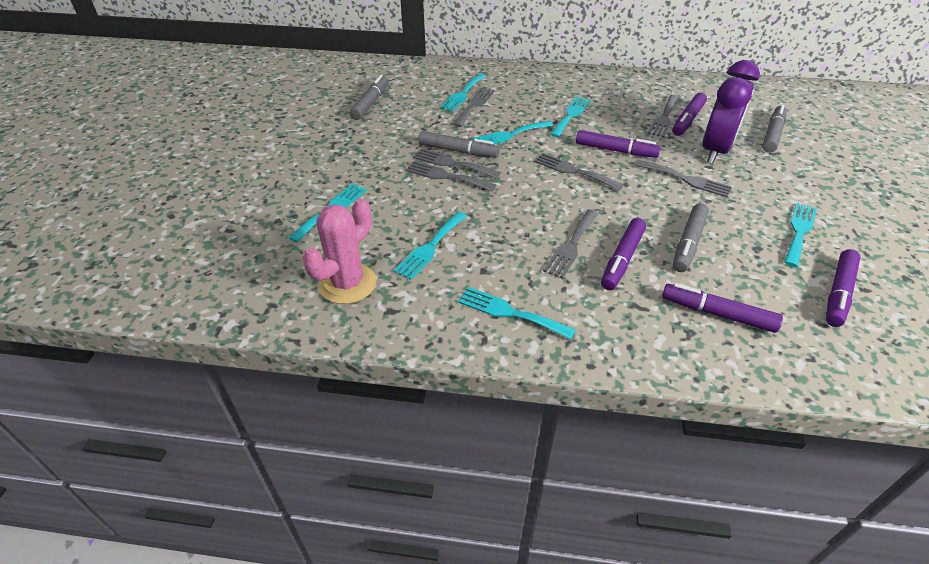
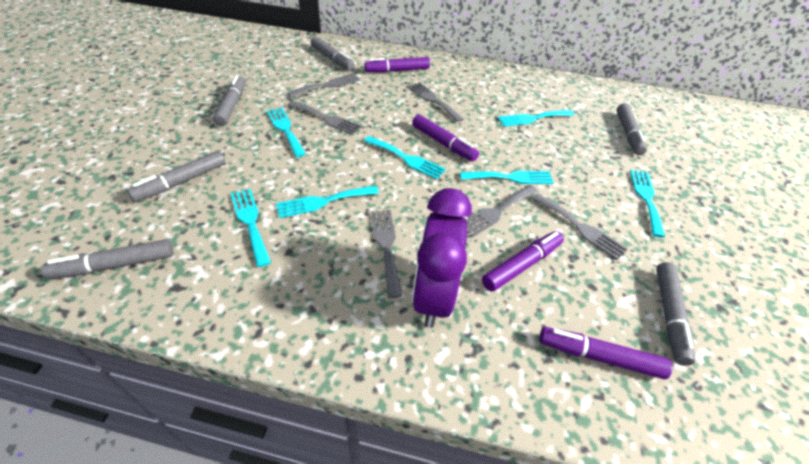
grey fork: [406,161,496,191] [413,148,501,179] [453,87,495,127] [534,153,624,191] [543,209,598,279] [635,160,732,197] [648,95,679,137] = 7 -> [287,73,360,98] [287,101,362,135] [371,210,402,298] [408,82,464,122] [466,185,538,238] [532,193,628,260] = 6
grey marker: [350,75,389,120] [418,131,500,158] [673,203,709,272] [762,104,787,153] = 4 -> [41,239,173,279] [127,151,225,202] [213,75,246,126] [311,37,355,71] [616,103,647,155] [656,262,696,366] = 6
pink cactus: [303,198,376,304] = 1 -> none = 0
purple marker: [576,130,661,158] [601,218,646,290] [662,283,783,333] [672,93,707,136] [826,249,861,327] = 5 -> [364,57,430,72] [412,114,479,161] [482,231,564,291] [539,327,673,379] = 4

